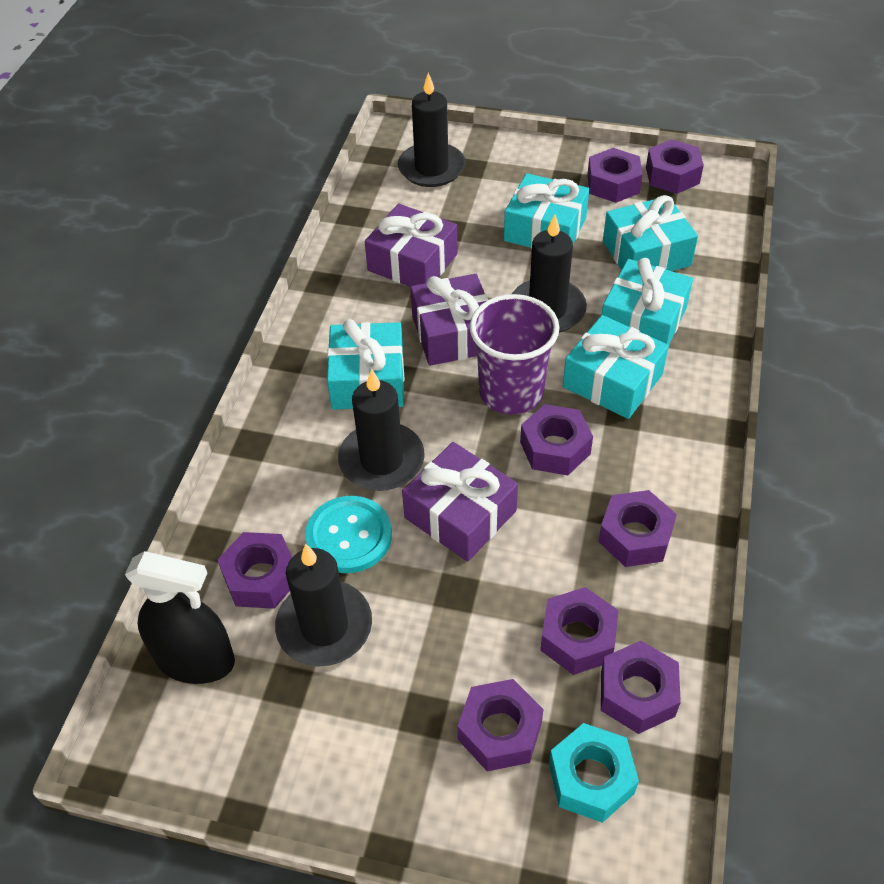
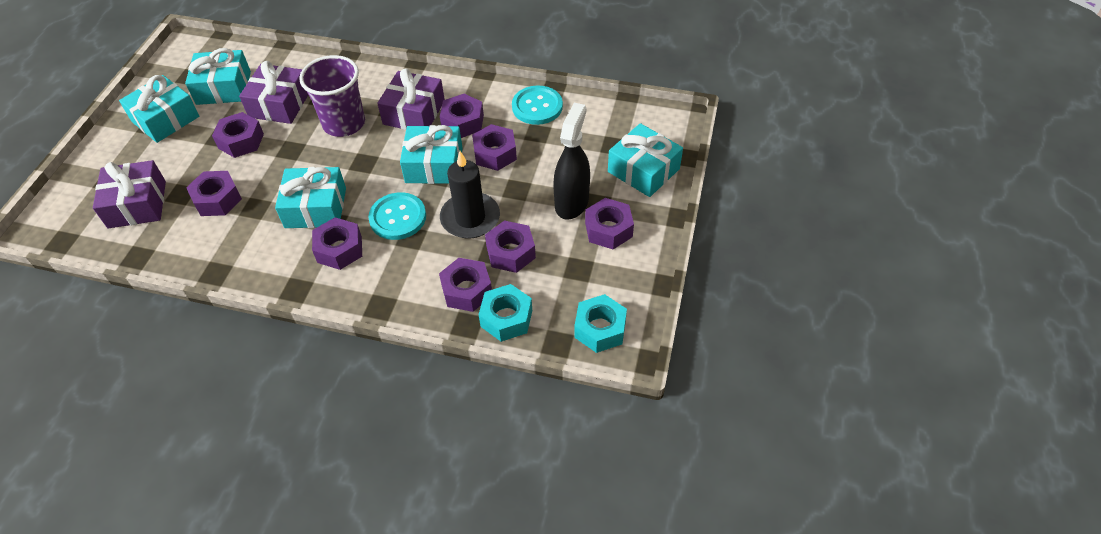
black candle: [275,544,372,667] [338,368,425,491] [398,73,466,187] [512,214,587,333] = 4 -> [440,151,500,239] = 1
turquoise button: [305,496,392,573] = 1 -> [368,192,426,240] [512,86,563,125] = 2
turquoise nut: [549,723,639,823] = 1 -> [479,284,532,342] [574,294,627,353] = 2

